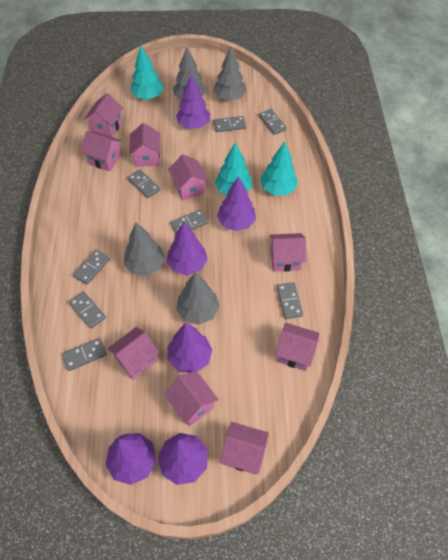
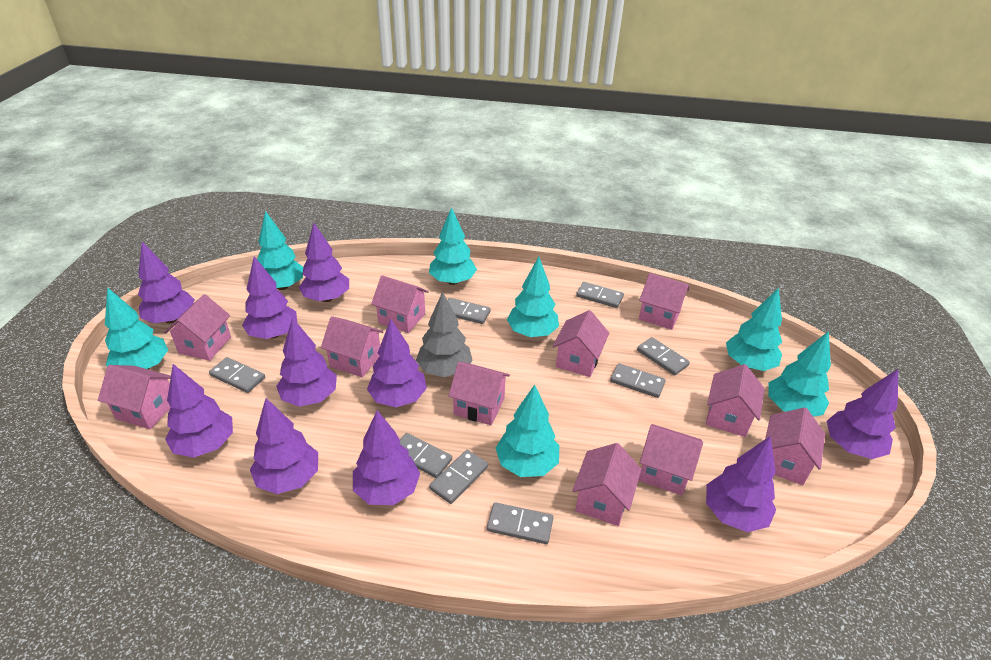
grey tree: [124,222,165,276] [173,47,206,100] [176,272,220,325] [213,47,247,101] = 4 -> [416,292,473,377] = 1
pink house: [81,131,121,171] [85,93,123,137] [107,327,159,380] [129,123,161,167] [164,371,219,426] [168,154,208,200] [220,422,269,475] [270,233,306,272] [275,323,319,371] = 9 -> [98,365,171,429] [164,294,231,361] [321,316,383,377] [371,275,429,333] [449,362,510,425] [553,310,609,377] [572,443,641,526] [638,424,703,496] [639,273,689,330] [706,364,765,437] [765,407,825,485] = 11
purple tree: [106,433,156,485] [158,433,208,485] [166,221,208,275] [167,323,212,373] [176,74,211,129] [217,176,256,231] = 6 -> [138,242,195,323] [165,364,233,458] [242,256,297,339] [250,398,318,494] [276,317,337,406] [299,223,349,302] [353,410,420,505] [367,319,427,407] [706,436,776,532] [827,369,898,459] = 10
turquoise tree: [130,45,164,99] [215,142,252,195] [260,141,298,195] = 3 -> [105,287,168,370] [257,211,303,290] [429,207,477,285] [496,385,559,477] [507,257,559,337] [726,288,782,371] [768,331,831,417] = 7

